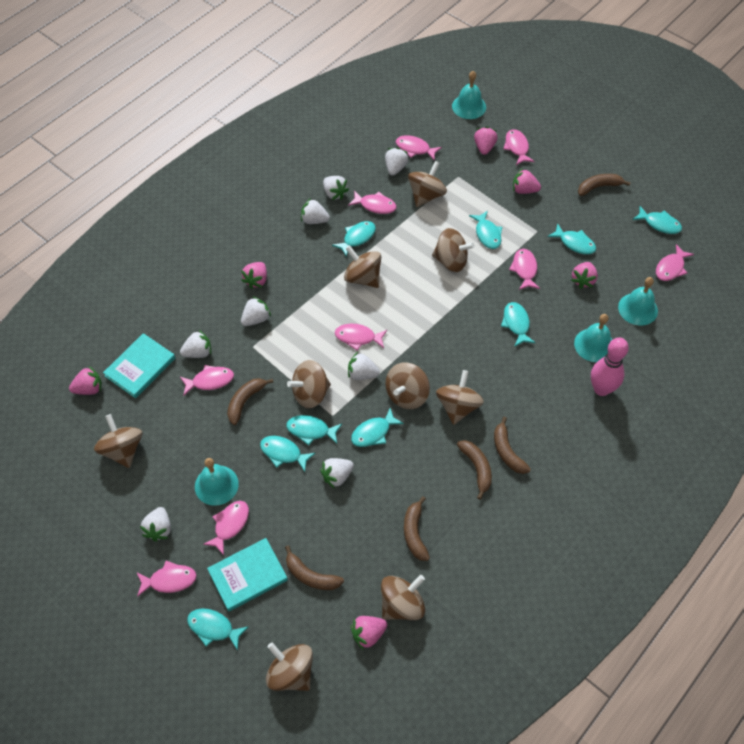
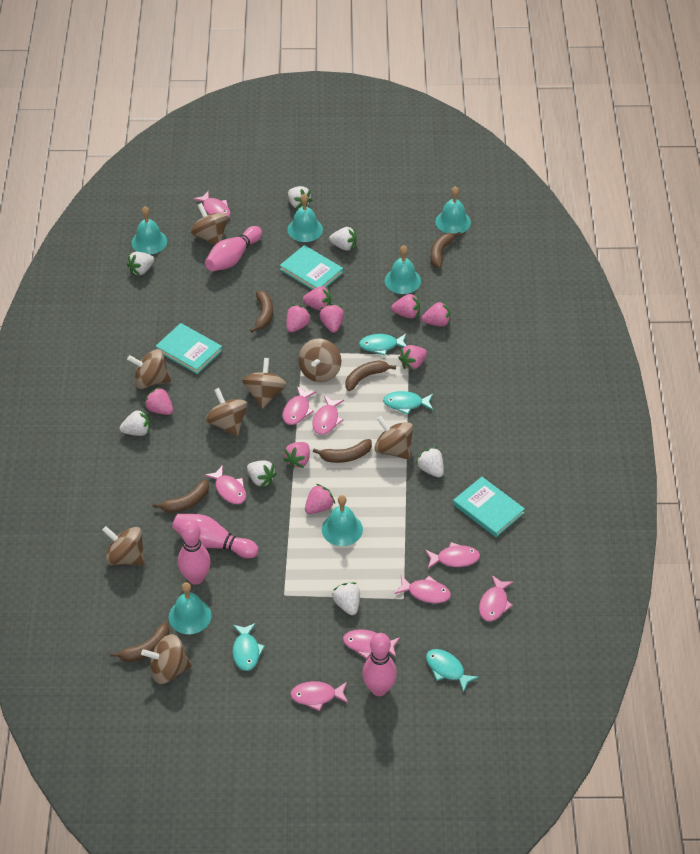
brown spinning top: [94,414,142,468] [266,642,313,691] [287,360,331,408] [344,245,381,288] [381,575,425,620] [386,362,430,409] [408,161,447,207] [432,228,475,272] [436,370,484,425] = 9 -> [102,526,145,565] [127,349,171,389] [141,634,192,684] [190,203,228,245] [206,388,248,437] [242,358,287,409] [298,339,341,382] [374,416,413,460] = 8
pink bowling pin: [591,337,629,396] = 1 -> [172,514,258,558] [178,520,211,585] [205,226,262,271] [362,633,397,696] = 4
pink strawberry: [69,366,102,395] [241,262,267,289] [351,616,387,649] [474,127,498,155] [513,168,541,194] [571,262,598,289] = 6 -> [144,387,173,415] [283,442,310,469] [286,305,312,333] [303,286,331,311] [305,484,335,514] [319,304,344,333] [391,294,420,318] [398,345,427,370] [422,302,450,327] = 9
turquoise bell: [195,458,239,506] [452,71,486,119] [574,314,613,362] [618,277,658,325] = 4 -> [131,206,167,255] [169,582,212,634] [287,194,323,242] [322,495,363,546] [385,245,421,294] [435,186,471,234] = 6
turquoise book: [103,333,175,398] [207,538,288,612] = 2 -> [156,323,222,374] [280,245,343,290] [453,477,525,537] = 3
turquoise fish: [187,608,249,651] [260,436,315,472] [286,415,342,445] [332,221,376,257] [351,408,404,447] [469,211,502,249] [501,302,536,347] [547,223,596,254] [632,206,682,234] = 9 -> [232,623,265,671] [359,334,407,356] [383,391,433,415] [426,649,479,693] = 4
white strawberry: [140,507,171,542] [180,330,211,358] [241,296,271,326] [301,198,330,224] [320,458,354,489] [323,176,349,200] [348,352,380,380] [385,147,408,176] = 8 -> [120,409,150,436] [127,252,154,276] [247,460,277,487] [288,186,312,209] [329,227,357,251] [332,582,360,615] [416,447,444,477] = 7

